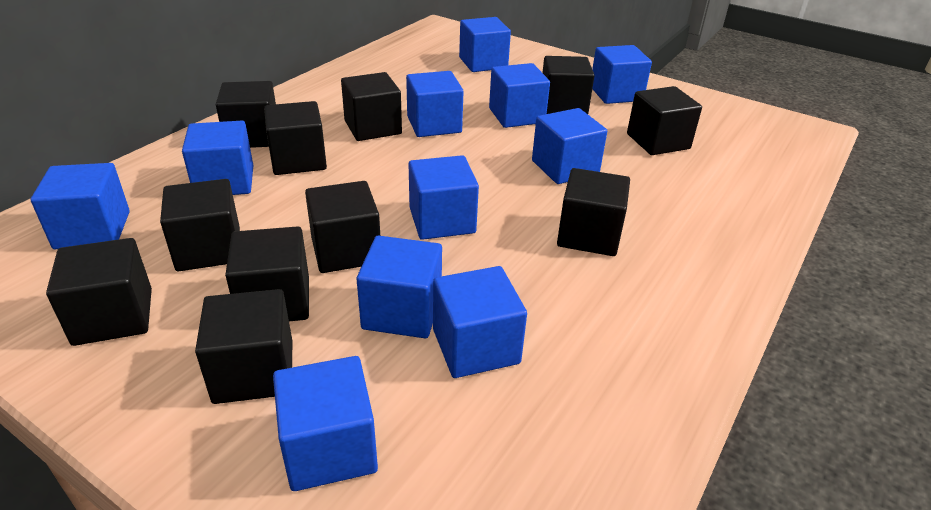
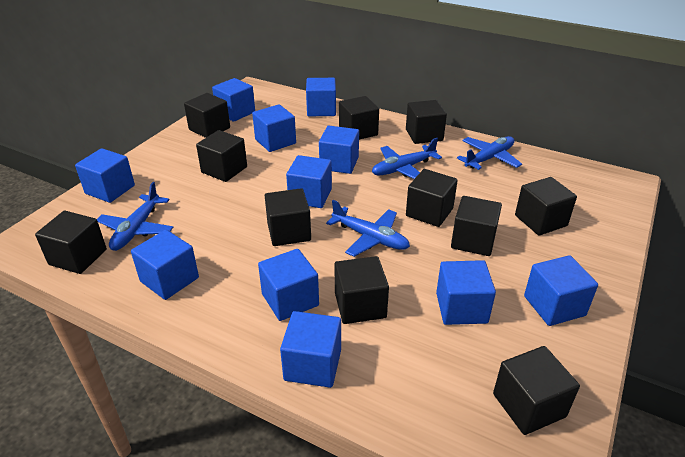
blue plane: none = 0 -> [97,182,173,251] [326,200,410,257] [372,138,442,179] [457,136,522,170] = 4

